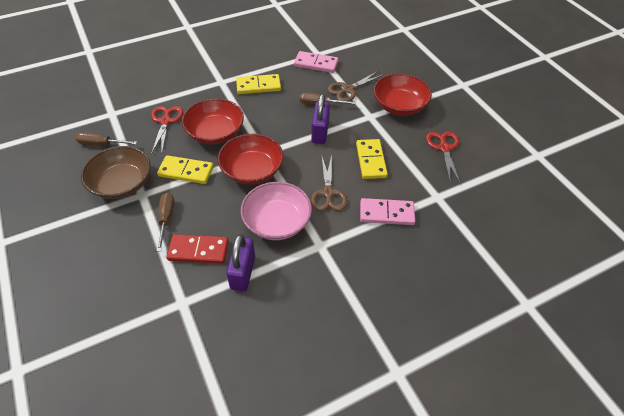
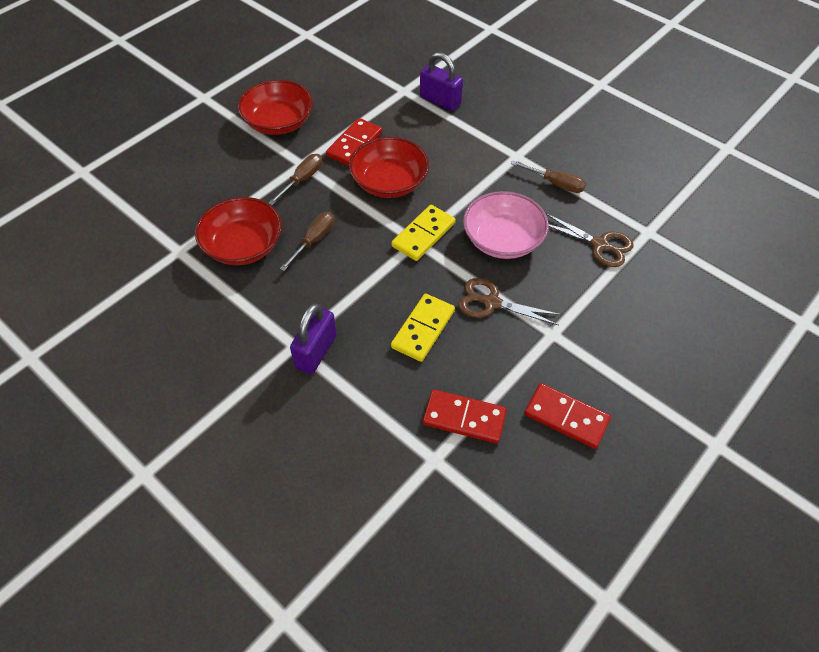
brown bowl: [81,146,151,199] = 1 -> none = 0
pink domino: [294,51,338,73] [360,198,415,225] = 2 -> none = 0
red domino: [166,234,229,264] = 1 -> [326,118,382,166] [423,389,507,444] [525,383,611,449] = 3
red scissors: [151,106,183,152] [426,132,460,183] = 2 -> none = 0
yellow domino: [157,155,214,184] [236,74,281,94] [356,139,388,179] = 3 -> [391,205,455,261] [391,294,455,362] = 2

